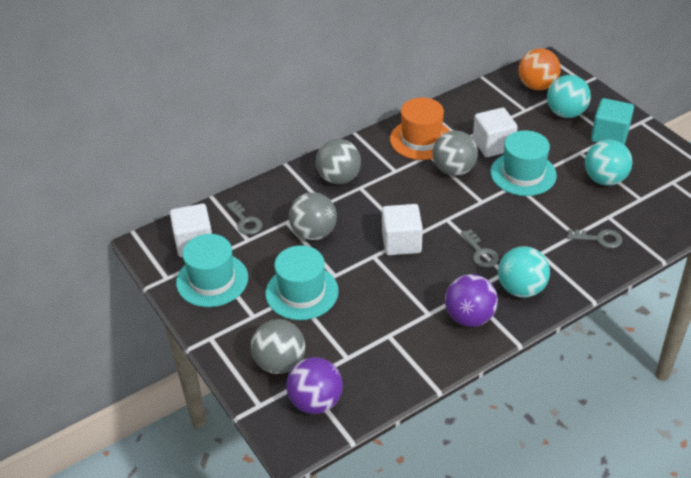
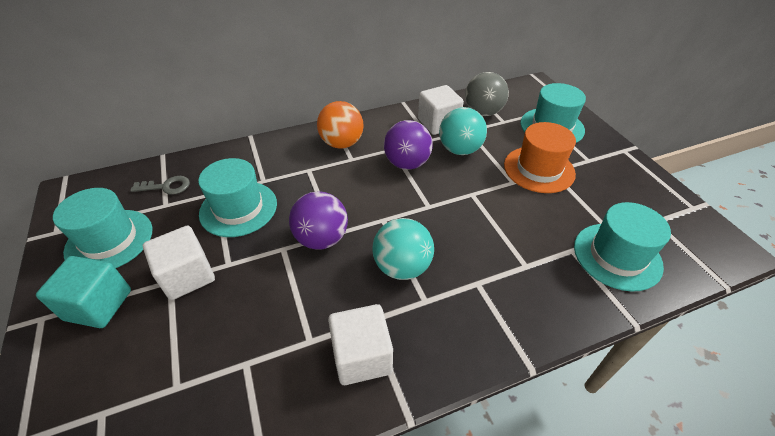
grey ball: [251,319,305,374] [289,192,337,240] [316,139,361,184] [433,130,478,176] = 4 -> [465,72,509,116] = 1
grey key: [226,201,262,235] [461,229,499,268] [567,229,622,248] = 3 -> [130,176,190,195] = 1
turquoise ball: [498,246,550,297] [547,75,591,118] [585,139,632,186] = 3 -> [372,218,434,280] [439,107,487,155] = 2
turquoise hat: [176,234,248,307] [266,245,339,320] [490,130,557,196] = 3 -> [53,188,153,268] [198,158,277,237] [520,83,586,143] [574,202,671,291] = 4

